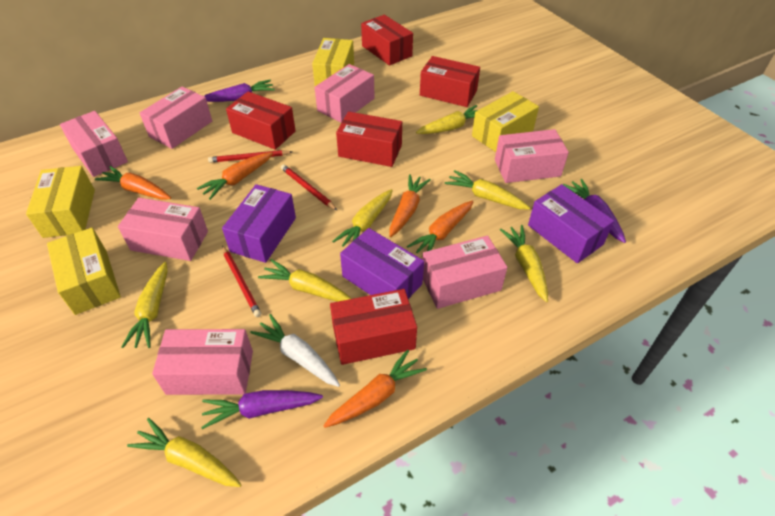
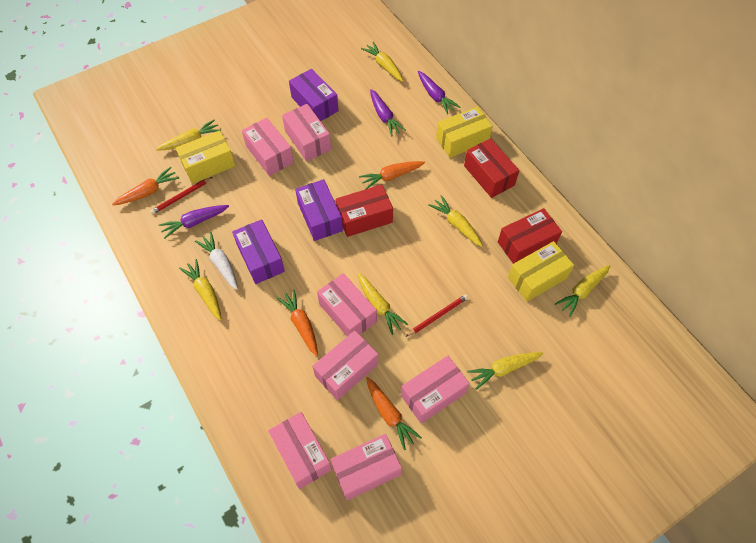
orange carrot: [95,166,171,200] [197,152,273,200] [323,350,427,428] [389,174,431,237] [407,201,473,253] = 5 -> [112,167,179,205] [276,289,318,356] [359,161,425,189] [366,377,422,450] = 4
red box: [226,91,296,150] [330,289,417,365] [336,112,402,167] [361,15,413,66] [420,56,480,107] = 5 -> [336,185,393,237] [464,138,520,198] [498,208,562,264] = 3
red pencil: [208,150,292,163] [222,246,261,317] [281,164,338,211] = 3 -> [150,177,212,214] [405,294,468,337] = 2
yellow box: [26,166,95,238] [47,228,121,315] [312,38,354,86] [472,91,539,152] = 4 -> [176,130,235,184] [436,107,493,158] [508,241,574,302] = 3

